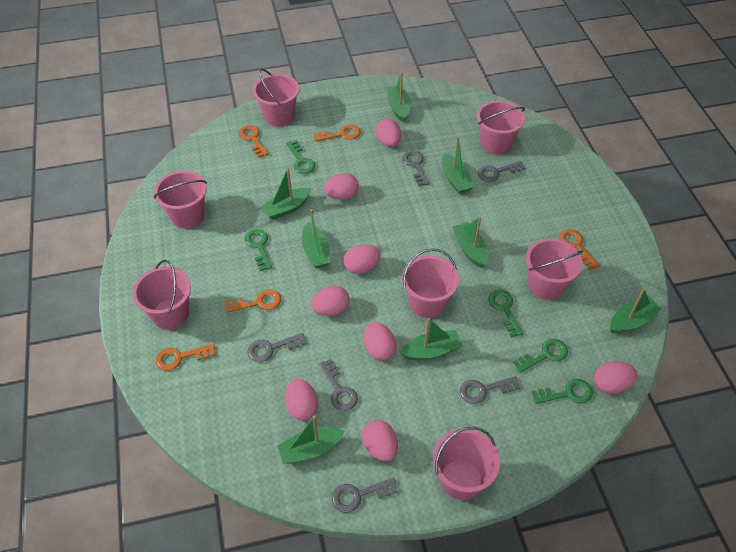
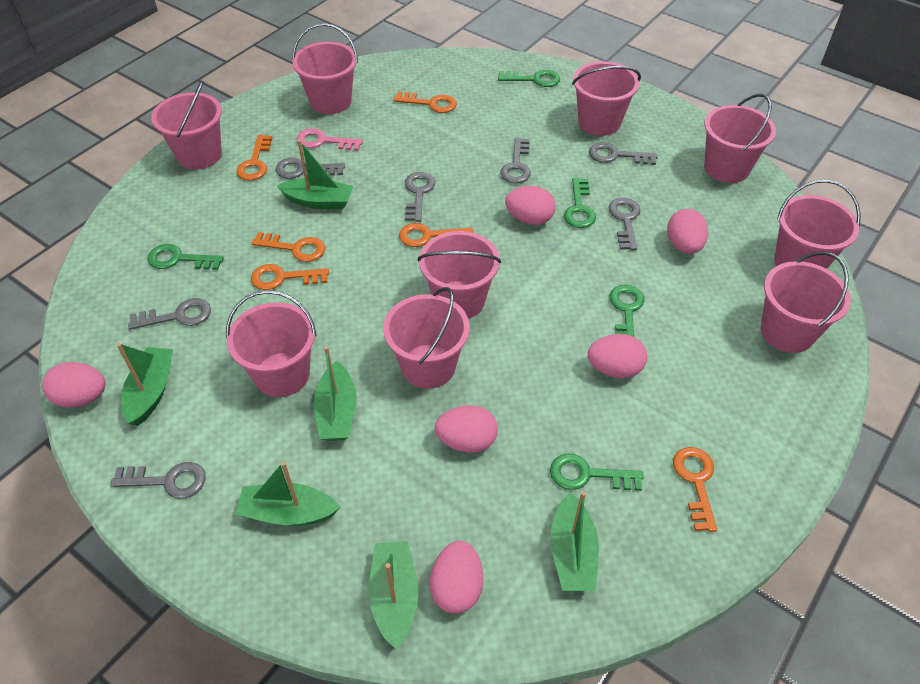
green boat: [261,167,311,220] [277,416,345,464] [302,209,331,268] [388,72,411,123] [400,318,462,360] [442,137,474,194] [453,217,489,268] [610,288,662,333] = 8 -> [117,343,173,426] [235,462,340,526] [277,140,353,209] [314,346,357,441] [369,541,419,649] [550,491,599,591] = 6
grey key: [247,333,306,362] [319,359,358,411] [332,478,398,513] [402,150,430,186] [460,376,520,404] [478,161,525,182] = 6 -> [110,462,206,499] [128,298,211,330] [275,158,345,179] [405,172,435,222] [500,138,531,184] [589,142,658,165] [608,198,641,250] = 7
orange key: [156,344,215,371] [225,289,281,313] [239,125,268,158] [314,124,361,142] [559,229,600,270] = 5 -> [236,135,272,181] [251,232,325,262] [251,264,329,290] [394,91,457,113] [399,223,473,247] [673,447,717,532] = 6
pink bucket: [132,260,191,330] [154,171,207,229] [253,69,299,127] [402,248,459,318] [433,427,500,500] [477,100,525,155] [526,238,583,300] = 7 -> [151,81,222,170] [226,290,317,397] [292,23,358,114] [383,287,470,389] [418,231,501,319] [572,61,641,136] [704,94,776,183] [761,251,851,353] [774,179,861,269] = 9
pink egg: [285,379,318,420] [311,286,350,316] [324,173,359,200] [344,244,381,274] [362,420,398,461] [364,322,397,360] [375,119,401,147] [594,361,637,394] = 8 -> [42,362,106,407] [430,541,483,614] [435,405,498,453] [505,186,556,225] [588,334,647,378] [667,209,708,254] = 6
pink key: none = 0 -> [296,128,363,151] = 1

